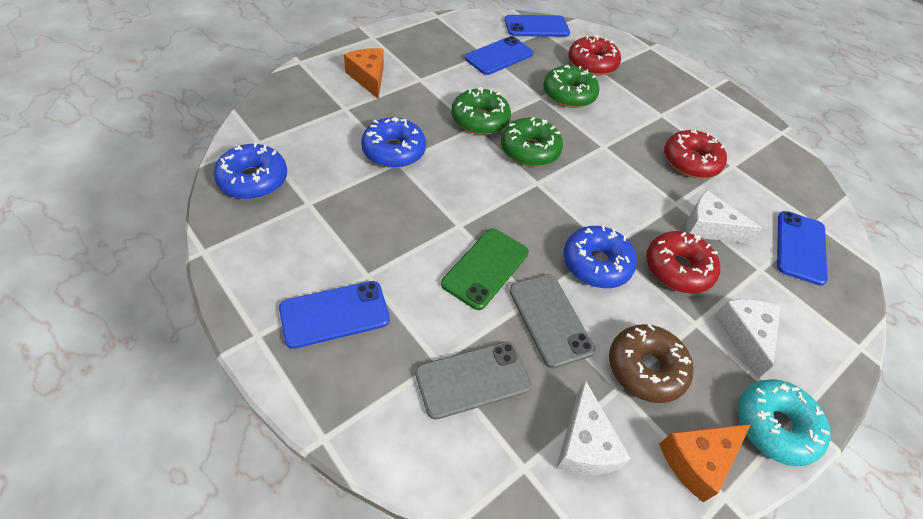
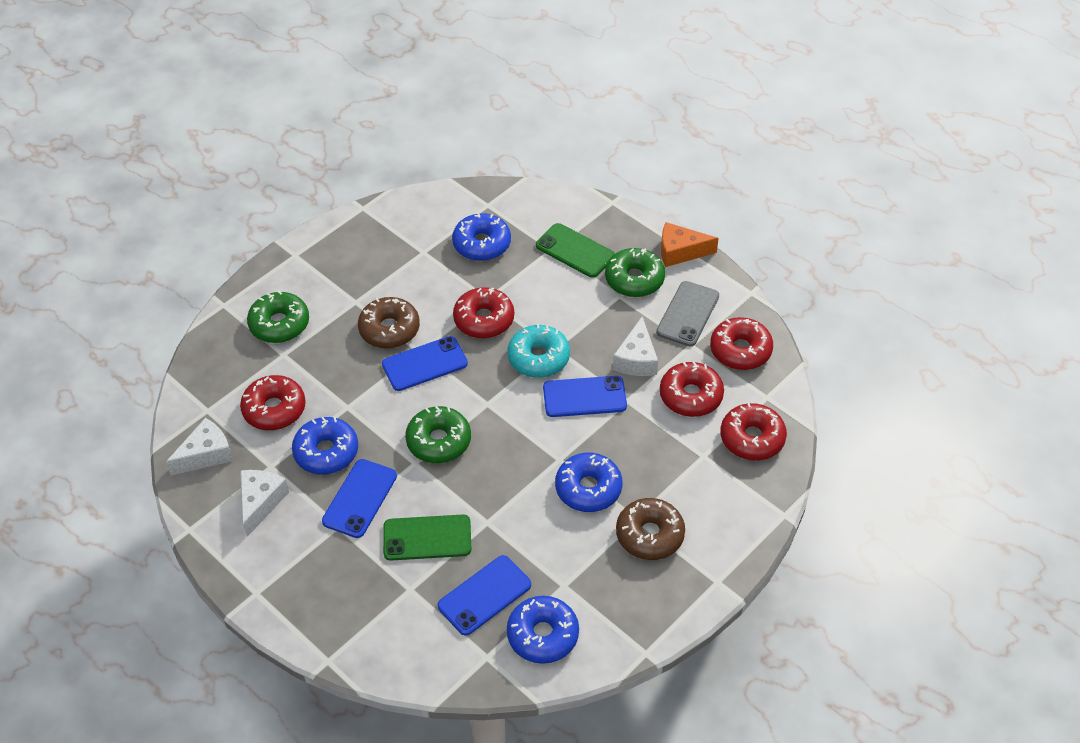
blue donut: [214,142,287,199] [361,117,426,168] [563,225,637,288] = 3 -> [292,417,358,474] [452,213,511,261] [507,596,579,664] [555,453,622,512] = 4
brown donut: [609,324,693,403] = 1 -> [358,297,420,349] [616,498,685,560] = 2
green phone: [441,228,529,310] = 1 -> [383,515,472,561] [536,223,615,278] = 2
grey phone: [415,342,531,420] [509,274,595,368] = 2 -> [656,281,719,347] = 1
orange cheese: [344,48,384,99] [659,424,751,502] = 2 -> [661,222,719,267] = 1
red donut: [568,35,621,76] [646,231,720,294] [664,130,727,178] = 3 -> [240,375,306,430] [453,287,514,338] [660,362,724,417] [710,317,773,370] [720,402,787,460] = 5

